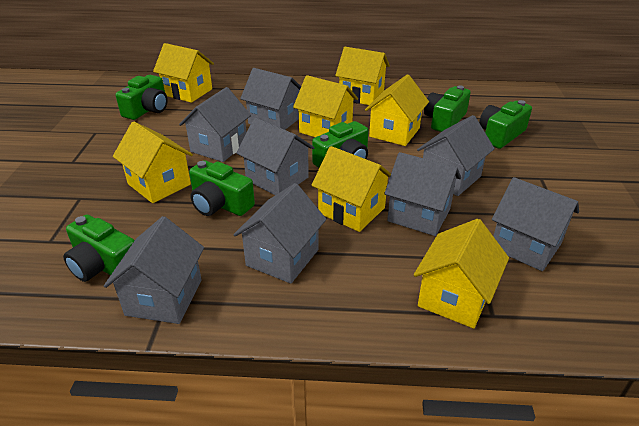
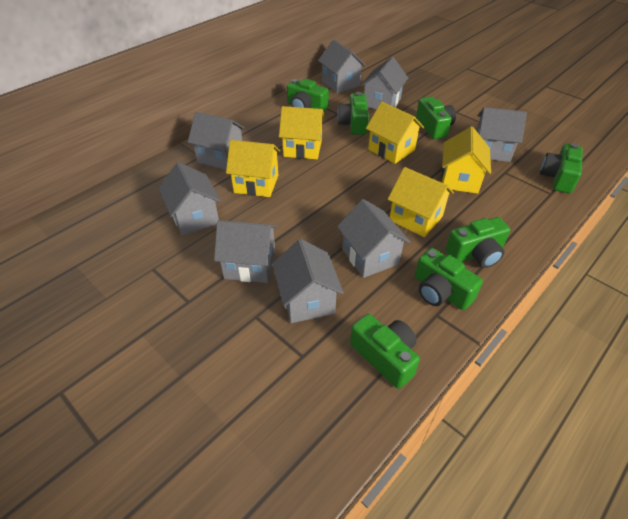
green camera: [63,215,135,282] [116,75,168,120] [189,160,255,216] [312,121,369,168] [424,85,471,132] [479,100,532,149] = 6 -> [287,79,329,111] [337,92,369,135] [350,314,420,389] [415,248,483,310] [416,97,456,139] [445,217,510,268] [540,143,583,193] = 7
yellow house: [113,121,193,203] [153,43,214,103] [293,75,358,137] [311,146,391,232] [335,47,390,105] [365,74,429,146] [414,219,509,329] = 7 -> [226,140,281,197] [279,106,325,159] [366,102,424,164] [388,167,454,237] [441,126,491,194] = 5

